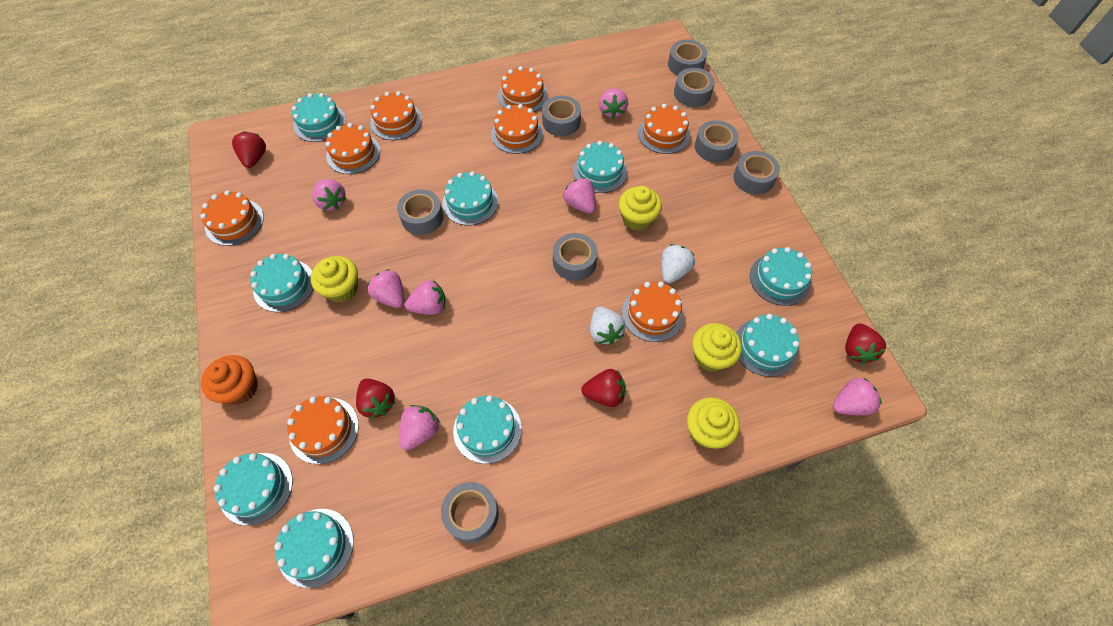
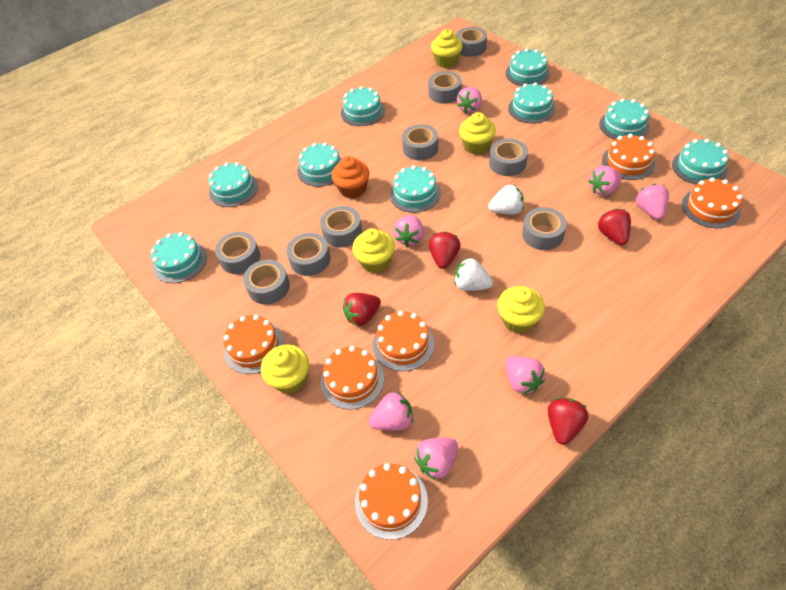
grey tape: [397,189,444,235] [441,482,499,543] [542,96,581,136] [553,233,598,281] [668,40,707,76] [674,68,715,107] [695,120,739,162] [733,151,780,195] = 8 -> [215,232,260,274] [243,259,290,305] [286,233,331,276] [320,206,362,247] [402,124,438,160] [428,71,462,104] [456,27,487,57] [489,139,528,176] [522,207,567,250] = 9
orange cake: [200,190,264,246] [287,396,359,464] [326,123,380,174] [370,91,422,140] [491,104,543,154] [498,66,548,112] [622,282,684,342] [638,104,690,154] = 8 -> [224,315,285,374] [321,346,384,410] [355,463,428,540] [373,311,434,371] [602,134,655,180] [682,177,743,228] = 6
yellow cupcake: [311,256,358,303] [619,186,662,231] [687,397,740,449] [692,323,742,372] = 4 -> [261,345,309,393] [352,228,395,273] [431,29,463,68] [459,112,496,154] [497,286,545,333] = 5

